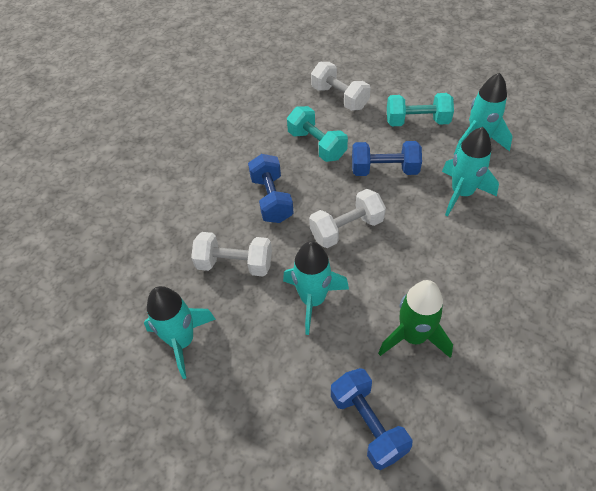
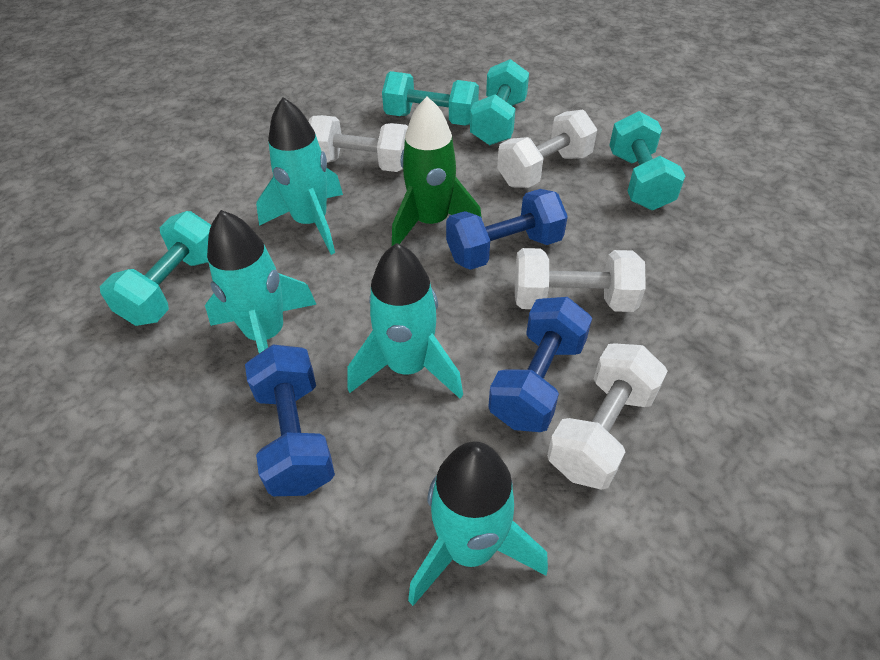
turquoise dumbbell: [287,106,348,162] [387,93,454,126] = 2 -> [100,211,211,326] [382,71,479,126] [470,59,529,145] [609,111,685,210] = 4
white dumbbell: [191,232,272,276] [309,189,386,248] [311,62,371,111] = 3 -> [309,115,408,172] [497,110,597,188] [515,248,646,312] [547,343,668,490] = 4

